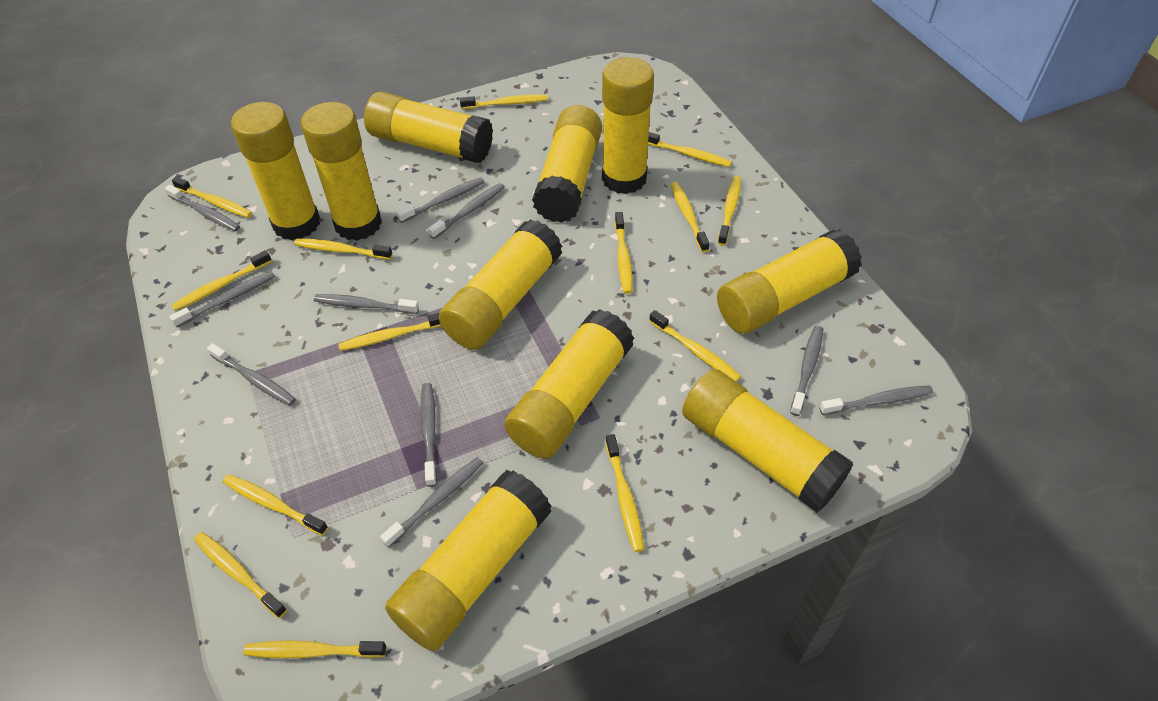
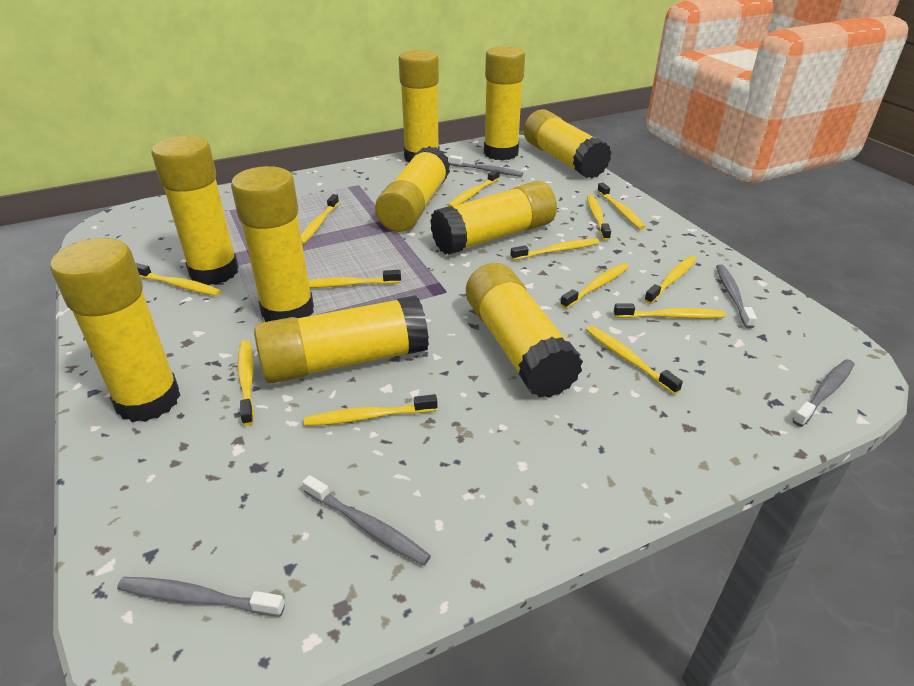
grey toothbrush: [164,185,240,231] [169,271,275,327] [207,343,296,406] [314,294,419,314] [380,457,483,548] [396,177,484,223] [420,383,437,487] [428,183,505,239] [790,326,823,416] [820,385,933,415] = 10 -> [117,577,285,617] [302,475,431,566] [449,155,523,177] [716,264,757,328] [792,359,855,427] = 5
yellow toothbrush: [171,250,272,311] [172,177,252,218] [194,532,287,618] [223,474,328,535] [243,640,386,659] [294,239,392,259] [338,313,441,351] [460,94,548,109] [606,434,644,552] [615,212,633,294] [648,132,732,167] [649,310,741,382] [671,182,710,252] [718,176,741,246] = 14 -> [136,263,221,296] [238,340,254,426] [301,194,339,245] [304,394,437,426] [308,270,401,288] [448,170,500,207] [510,238,600,260] [560,263,629,309] [586,326,683,395] [587,195,611,241] [597,183,645,229] [614,304,726,318] [644,256,697,304] = 13

